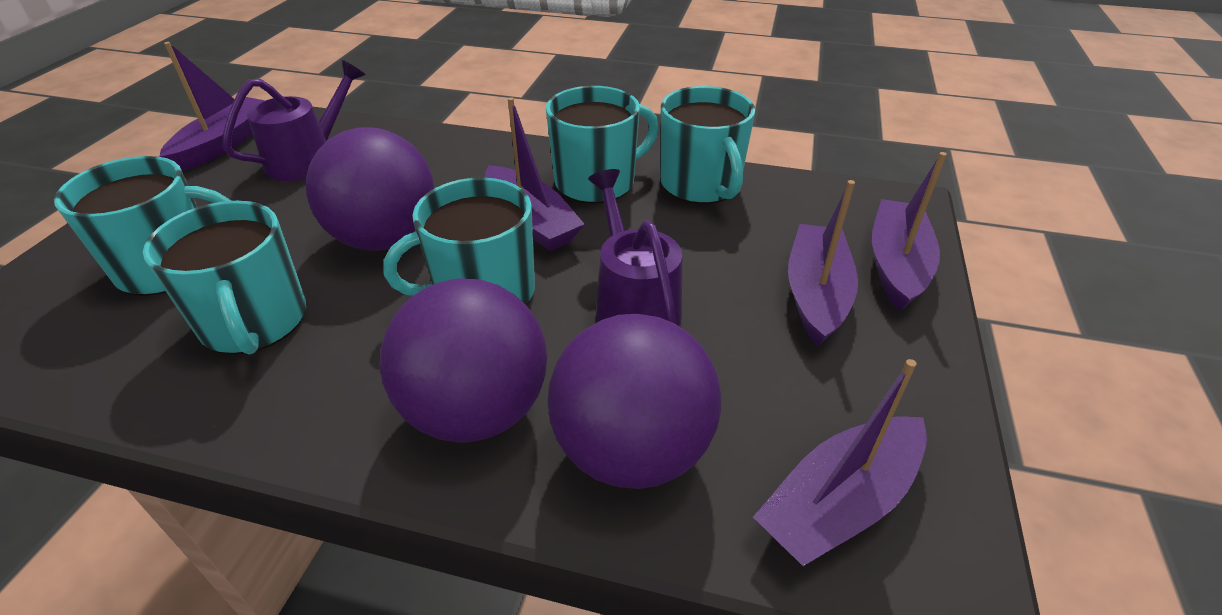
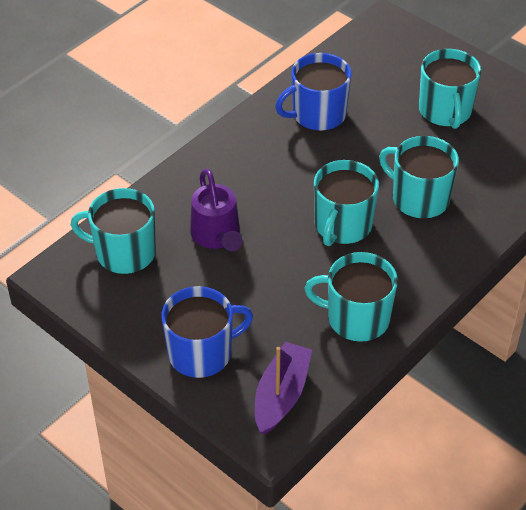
blue mug: none = 0 -> [162,286,253,378] [275,53,352,131] = 2
purple ball: [306,127,435,251] [380,278,547,443] [547,314,721,489] = 3 -> none = 0
purple boat: [159,42,265,171] [485,97,585,251] [753,359,927,566] [788,180,858,347] [872,152,947,311] = 5 -> [255,342,312,435] = 1
purple watering can: [222,60,365,181] [588,169,682,326] = 2 -> [190,169,242,251] = 1

